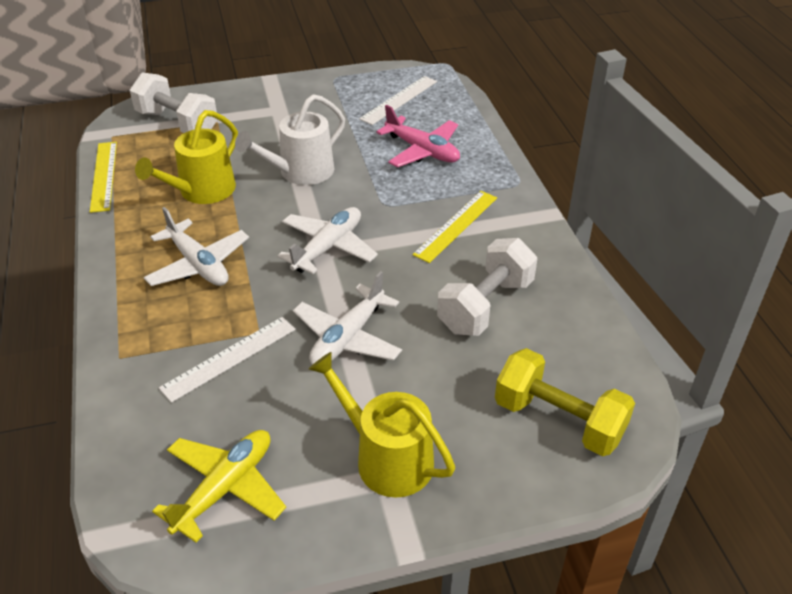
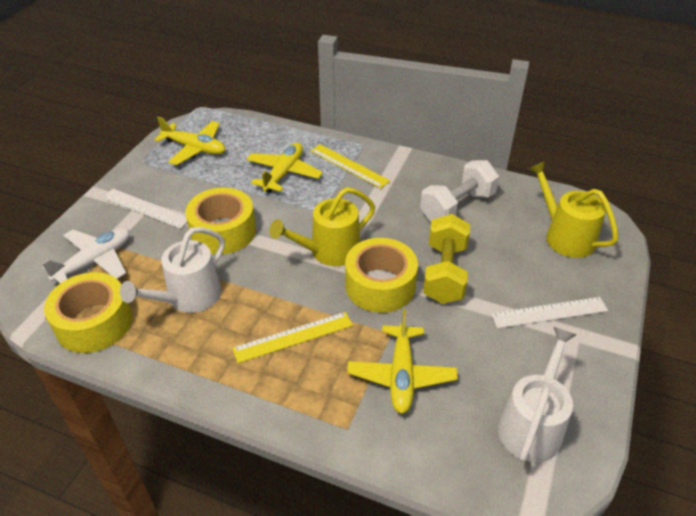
pink plane: [376,105,460,167] = 1 -> none = 0
white dumbbell: [130,72,218,133] [437,238,538,336] = 2 -> [420,160,499,222] = 1
white plane: [144,207,249,286] [277,207,378,274] [293,271,402,365] = 3 -> [42,228,130,283] = 1
white watering can: [235,94,345,185] = 1 -> [120,227,225,313] [498,327,576,463] = 2
yellow plane: [152,430,286,543] = 1 -> [154,117,225,165] [246,143,323,193] [347,309,458,414] = 3
yellow tape: none = 0 -> [44,272,132,353] [185,187,256,254] [345,238,418,313] = 3

